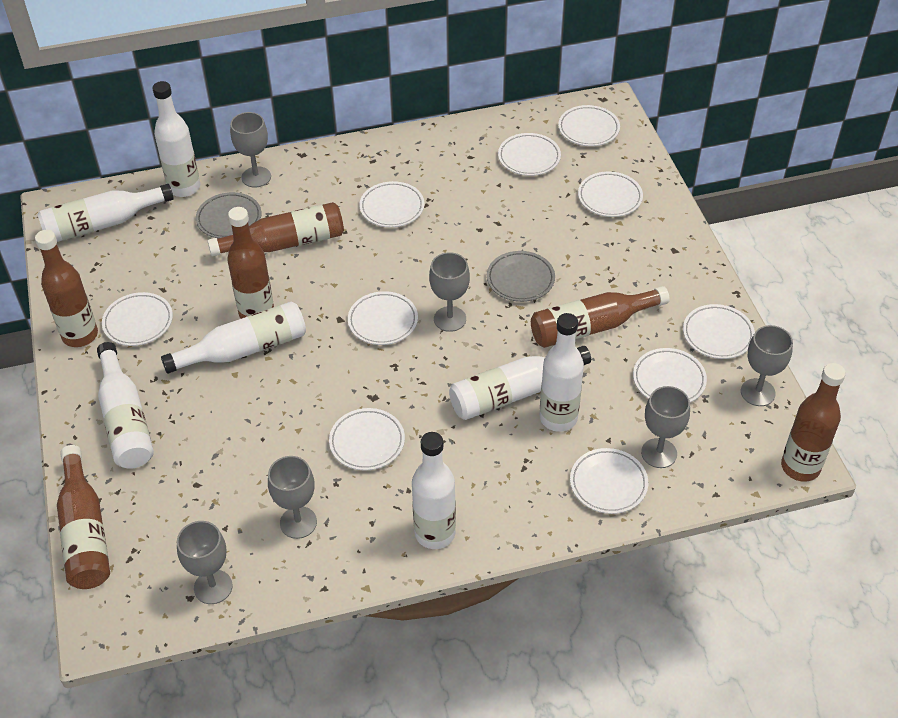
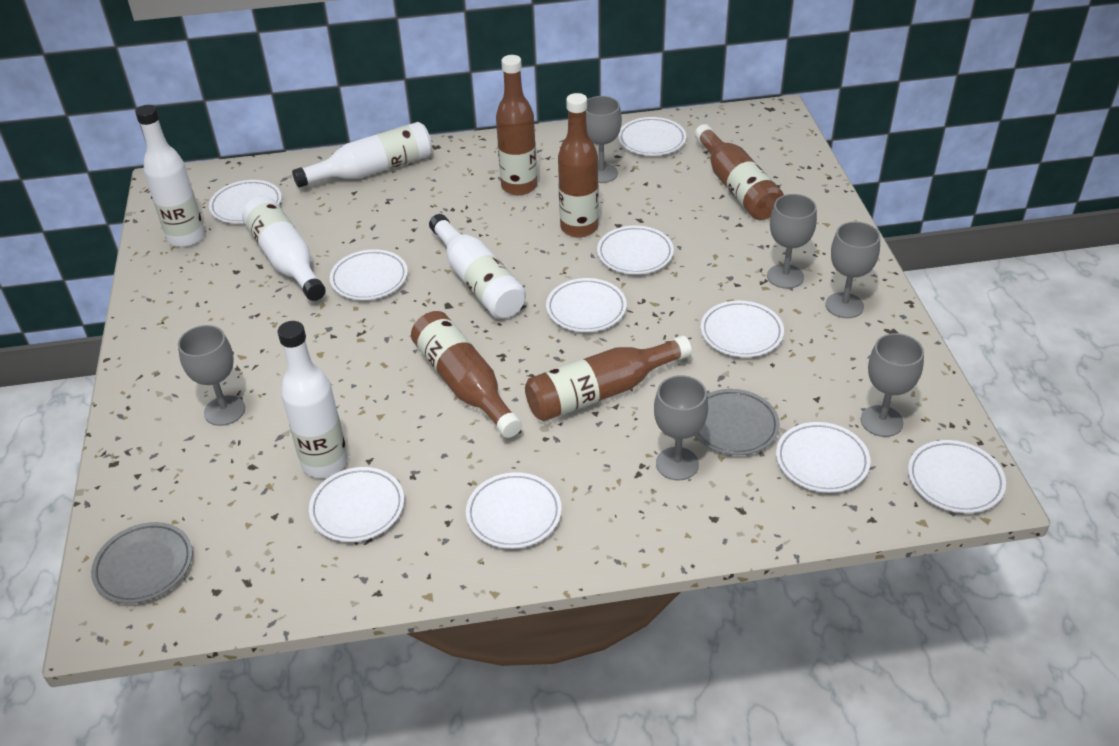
brown bottle: [35,230,98,347] [57,445,110,589] [208,202,344,256] [228,207,274,319] [531,286,670,348] [781,363,846,482] = 6 -> [411,311,522,438] [496,55,537,195] [525,336,692,421] [558,93,599,238] [695,124,784,220] = 5
white bottle: [38,184,174,242] [97,342,154,469] [152,81,200,197] [161,301,306,374] [412,432,456,549] [449,346,591,420] [540,313,584,432] = 7 -> [135,105,205,247] [242,196,326,301] [278,321,348,478] [292,122,432,188] [429,214,526,319] = 5

